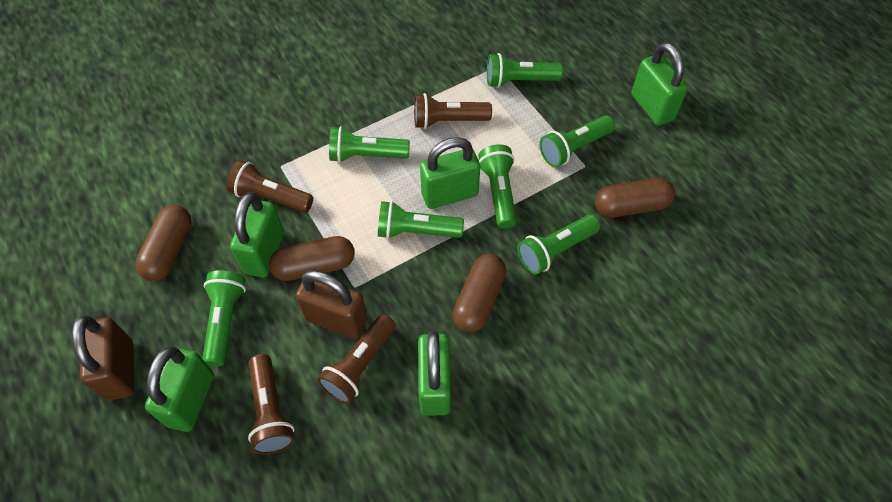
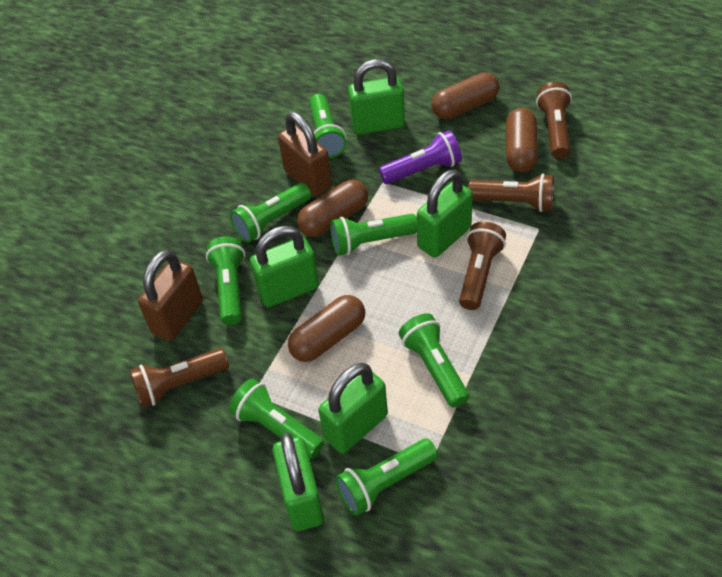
purple flashlight: none = 0 -> [379,130,462,184] = 1

